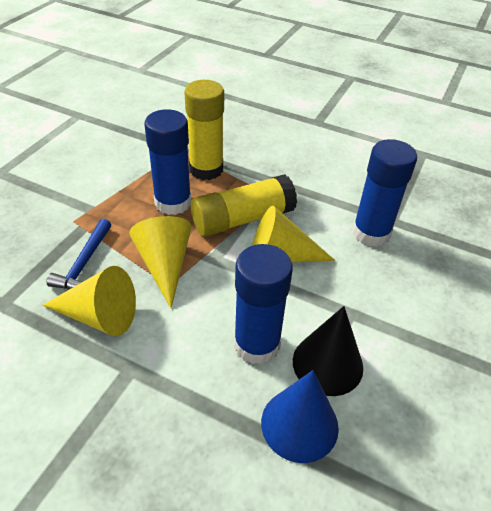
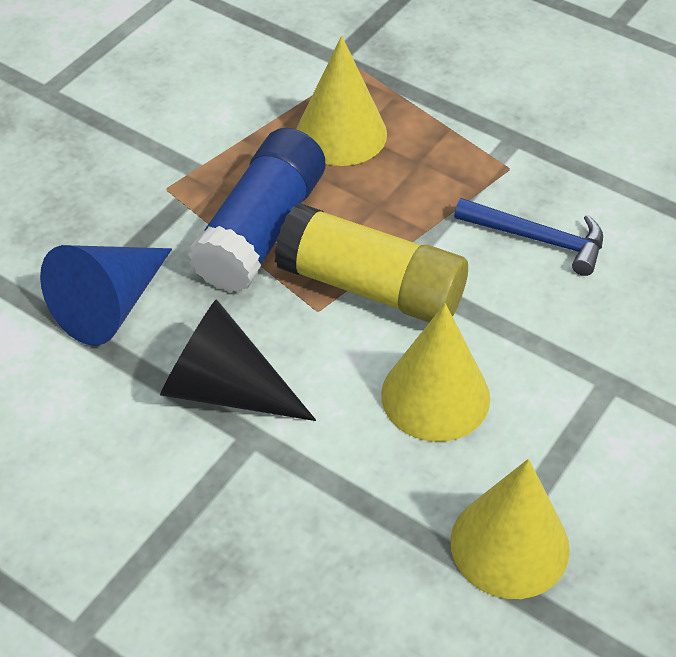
blue glue stick: [144,109,191,215] [234,244,293,365] [352,139,417,247] = 3 -> [188,128,325,293] = 1
yellow glue stick: [184,80,224,180] [191,174,297,237] = 2 -> [275,203,468,322] = 1

